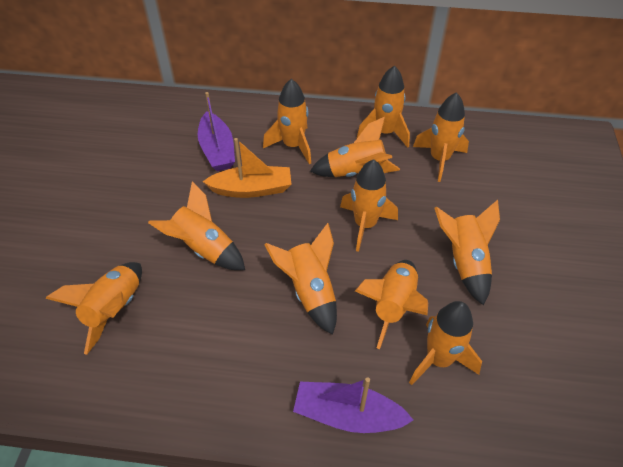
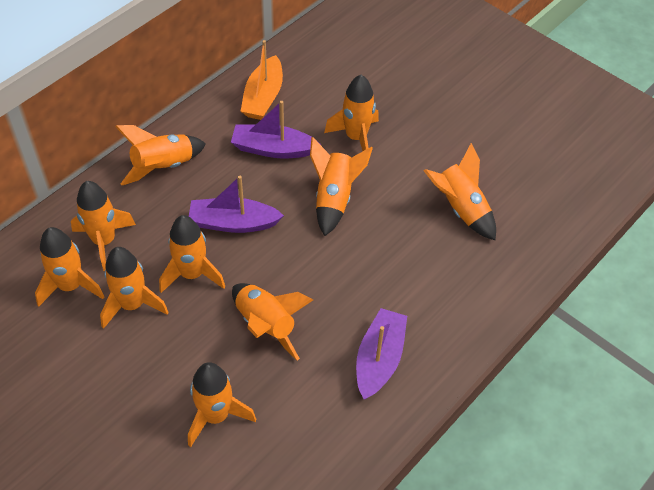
orange rocket: [45,262,142,355] [148,181,245,270] [263,79,311,164] [264,223,337,335] [310,117,400,177] [340,159,398,252] [355,260,428,349] [357,65,410,148] [409,301,482,385] [413,92,469,182] [435,200,500,305] = 11 -> [35,227,104,307] [71,181,136,271] [100,247,169,329] [115,125,206,185] [159,215,225,293] [188,362,256,447] [232,283,313,360] [310,137,373,236] [324,75,379,151] [424,143,496,240] = 10
purple boat: [198,92,235,171] [293,377,413,433] = 2 -> [189,176,284,233] [231,101,321,158] [356,308,407,399] = 3

